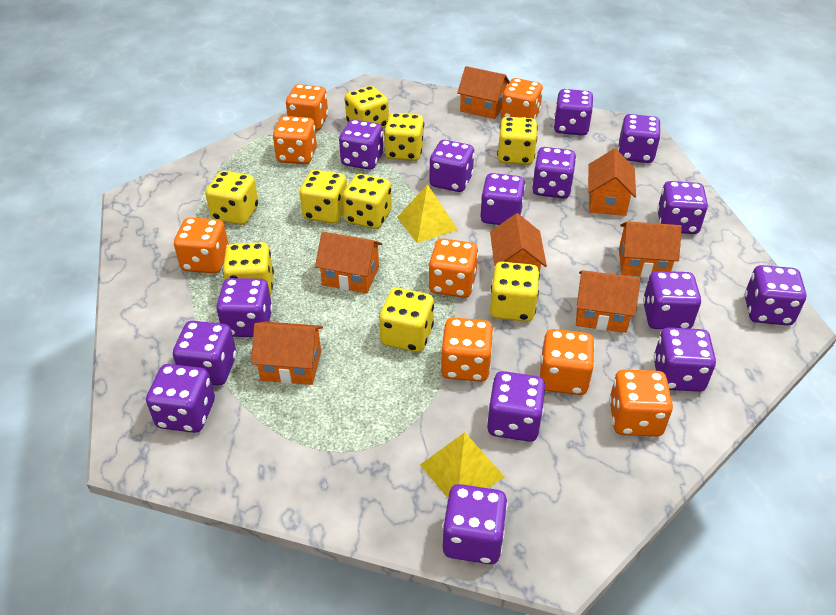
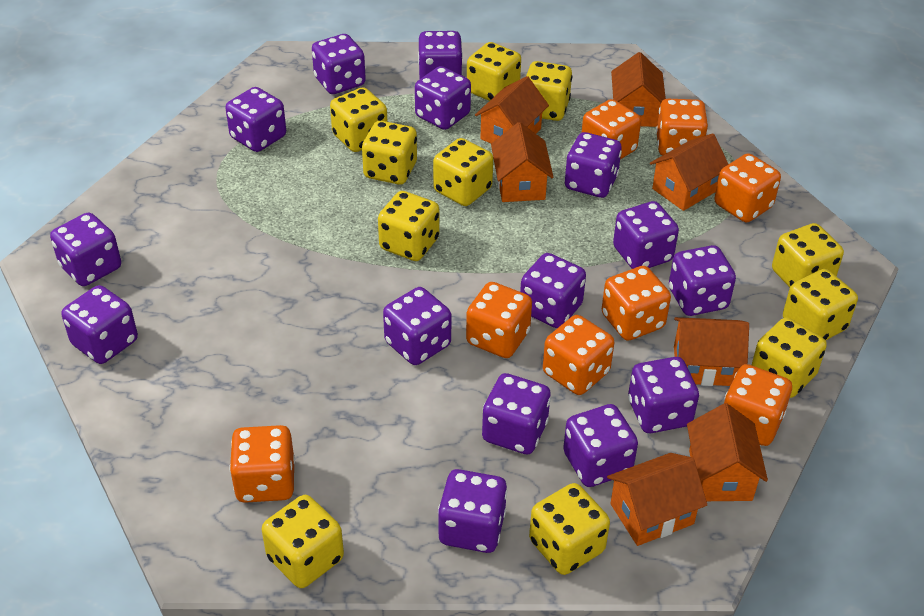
yellow dice: [205,171,259,225] [223,242,274,295] [300,170,347,224] [343,174,392,229] [345,86,389,128] [379,288,434,352] [384,113,424,161] [490,262,540,322] [497,117,538,165] = 9 -> [262,495,344,588] [330,87,387,152] [362,121,417,185] [378,191,439,261] [433,138,493,206] [467,42,521,101] [526,61,572,121] [529,483,610,575] [752,317,827,398] [772,223,844,287] [783,269,858,340] = 11
yellow pyramid: [397,184,458,243] [420,432,505,498] = 2 -> none = 0

